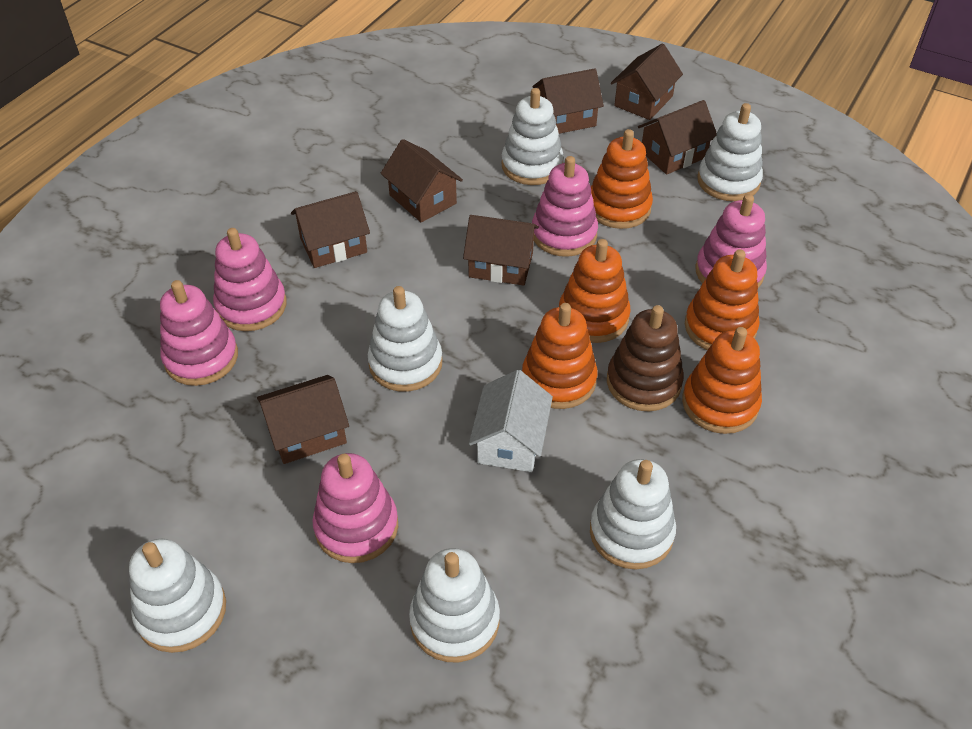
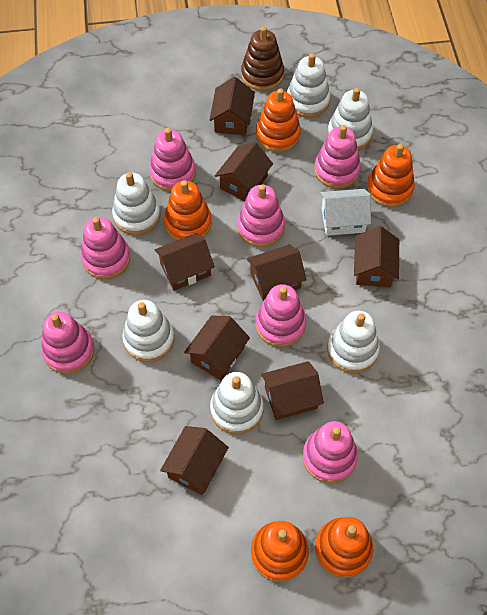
brown house: [257,375,349,464] [291,191,370,268] [380,139,463,222] [463,215,539,286] [533,68,604,134] [611,43,683,120] [638,100,717,175] = 7 -> [154,233,215,291] [160,426,229,495] [184,315,250,380] [209,77,255,136] [215,142,273,201] [247,245,307,301] [261,361,324,420] [354,226,399,287] = 8
pink stacking toy: [160,280,238,386] [213,228,287,331] [313,453,398,563] [532,156,598,257] [695,194,767,288] = 5 -> [41,311,95,374] [80,217,130,279] [149,128,196,191] [237,184,285,247] [255,284,306,347] [302,421,358,483] [314,125,361,189] = 7

